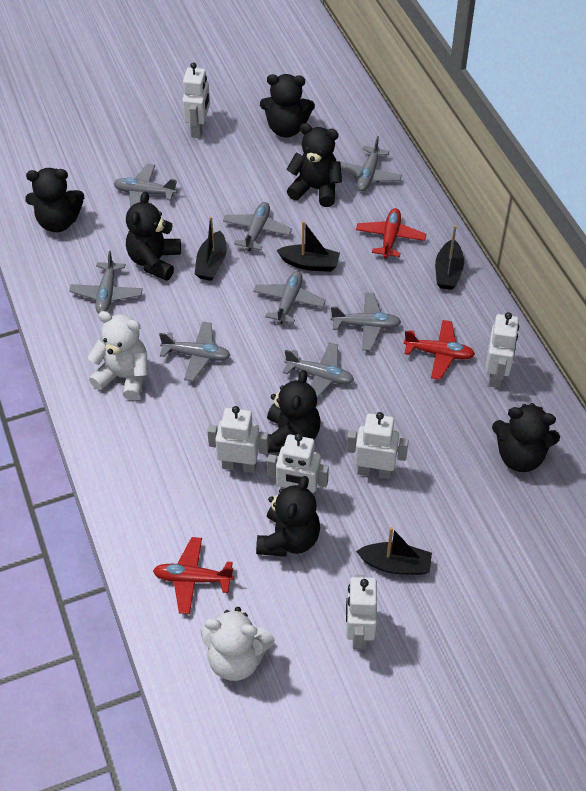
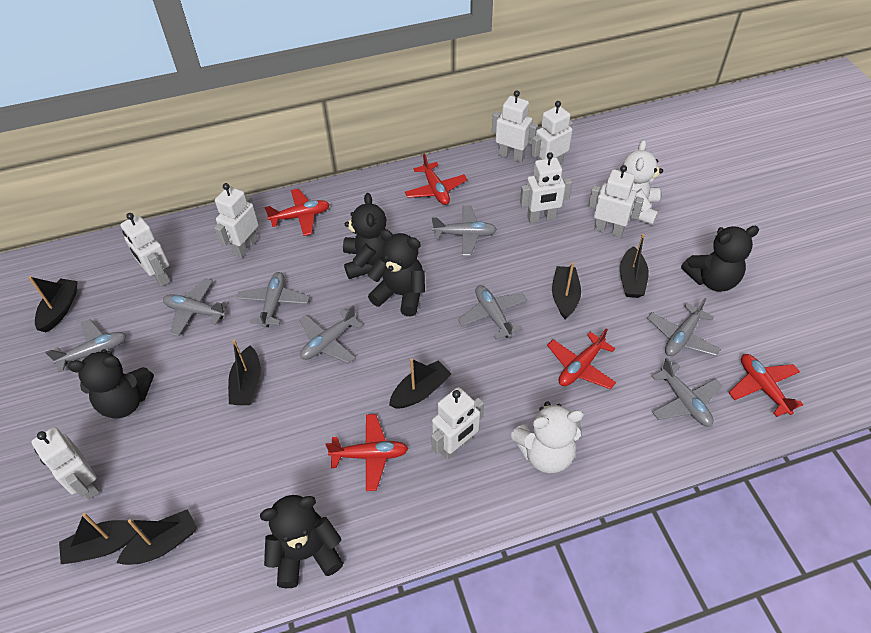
black boat: [195,216,227,281] [277,221,340,272] [356,527,432,575] [435,225,464,290] = 4 -> [28,276,78,332] [59,513,141,564] [117,509,197,565] [228,340,261,405] [389,358,451,409] [552,263,581,320] [620,234,649,298] = 7
black teddy bear: [25,168,84,232] [126,191,181,281] [256,476,320,557] [260,74,315,138] [267,370,320,453] [286,123,342,207] [492,403,560,472] = 7 -> [68,349,154,418] [260,495,343,588] [343,193,387,279] [367,229,425,316] [681,226,759,292] = 5
red plane: [153,537,234,614] [356,208,426,259] [403,320,475,380] = 3 -> [264,188,330,236] [326,414,408,491] [405,153,467,205] [547,328,616,389] [728,354,803,417] = 5
white robot: [182,62,210,138] [207,406,269,473] [267,433,329,497] [346,412,409,479] [346,575,377,650] [485,312,519,388] = 6 -> [31,427,100,500] [120,213,170,287] [214,183,259,258] [431,387,484,460] [492,90,538,163] [520,152,572,223] [531,101,573,165] [588,165,644,237] = 8

